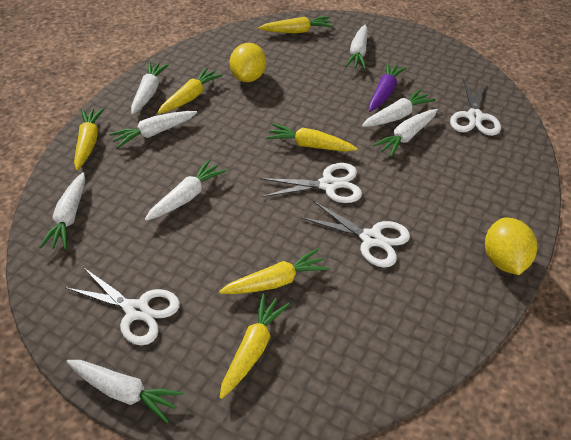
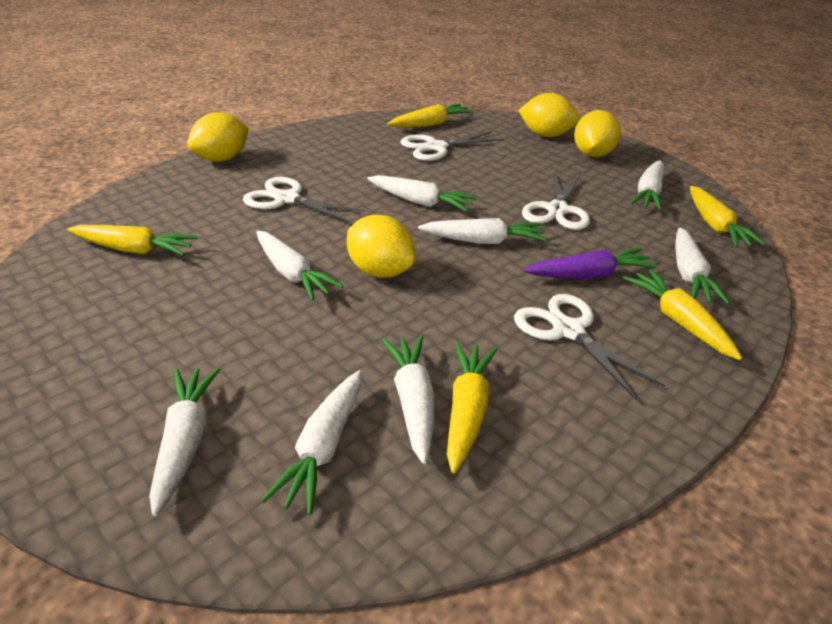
yellow carrot: [74,108,104,170] [157,67,223,114] [219,248,330,294] [219,293,290,399] [258,16,333,33] [266,124,358,152] = 6 -> [67,225,198,256] [387,104,474,127] [447,342,498,474] [623,269,742,360] [690,186,766,247] = 5
yellow lemon: [230,43,266,82] [485,218,537,275] = 2 -> [187,112,249,162] [347,215,415,278] [518,93,579,137] [574,110,621,157] = 4

